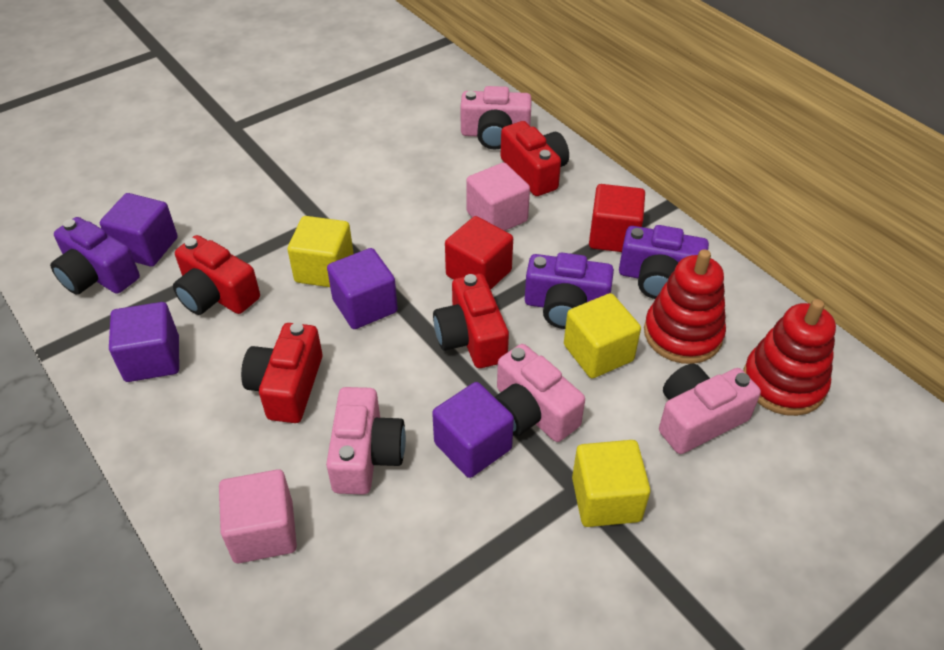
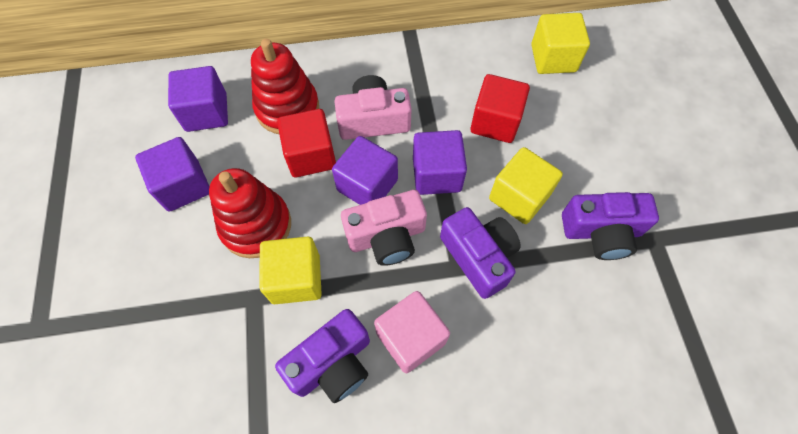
pink camera: [326,387,406,495] [460,86,532,149] [495,344,585,442] [659,363,761,454] = 4 -> [334,75,412,140] [341,190,427,266] = 2
pink cube: [219,469,297,563] [466,162,530,231] = 2 -> [374,291,450,373] = 1
red camera: [173,235,260,315] [241,323,322,423] [433,274,509,368] [500,121,569,196] = 4 -> none = 0

